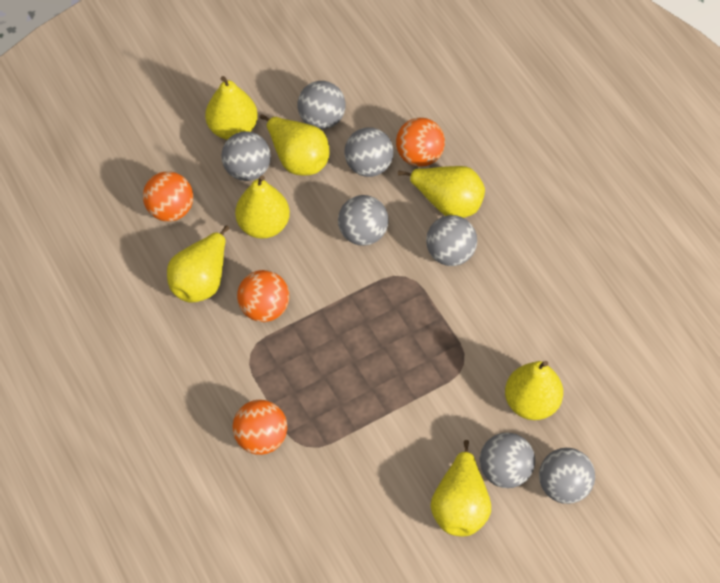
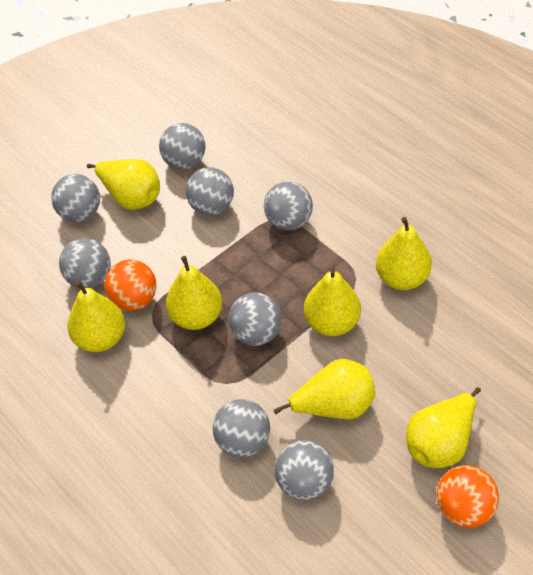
grey ball: [221,131,271,181] [298,81,346,129] [338,195,389,246] [344,127,394,177] [426,215,477,266] [479,433,535,488] [539,448,595,504] = 7 -> [51,174,100,222] [59,238,111,288] [159,123,205,170] [186,167,234,216] [213,399,270,458] [228,293,282,346] [264,181,313,230] [274,440,334,500] = 8
orange ball: [143,171,193,222] [232,400,287,455] [237,270,289,322] [396,118,445,167] = 4 -> [104,260,156,311] [436,465,499,528] = 2

